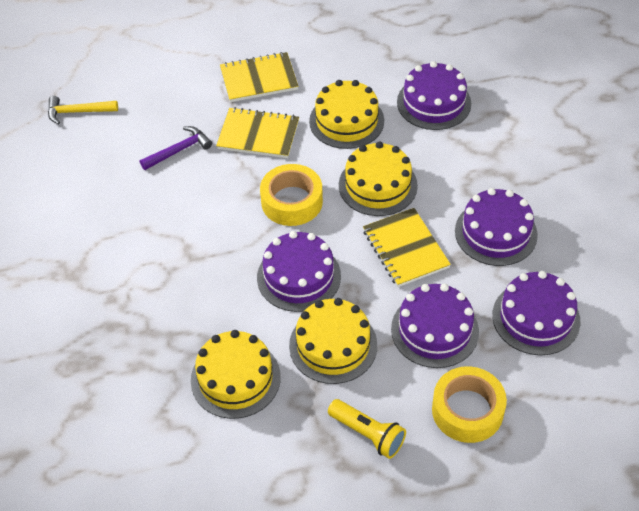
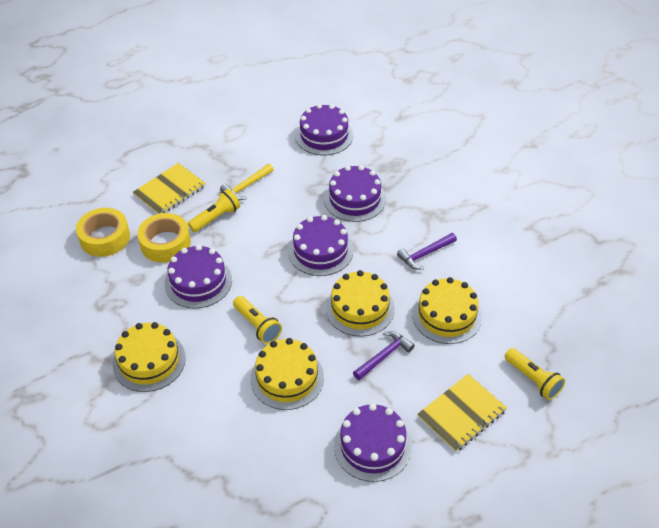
purple hammer: [140,126,212,170] = 1 -> [353,331,415,380] [397,233,457,269] = 2
yellow flashlight: [328,399,406,459] = 1 -> [188,189,240,232] [233,296,282,344] [505,348,565,400] = 3
yellow notebook: [216,107,299,158] [220,52,298,102] [363,208,451,287] = 3 -> [132,163,206,214] [417,374,507,452] = 2

